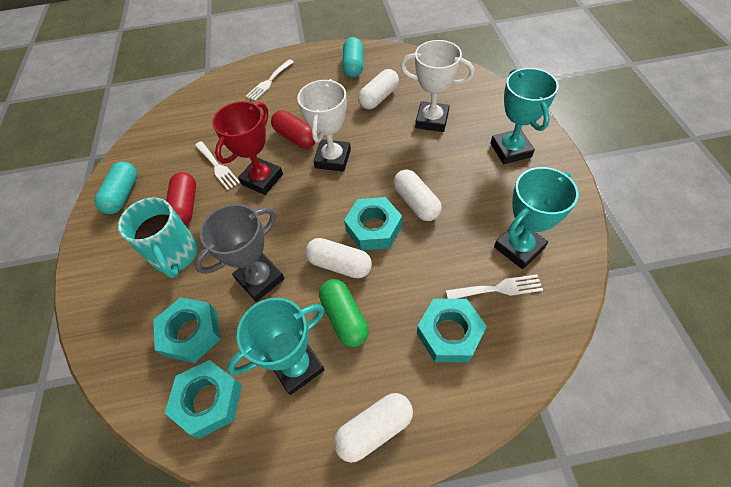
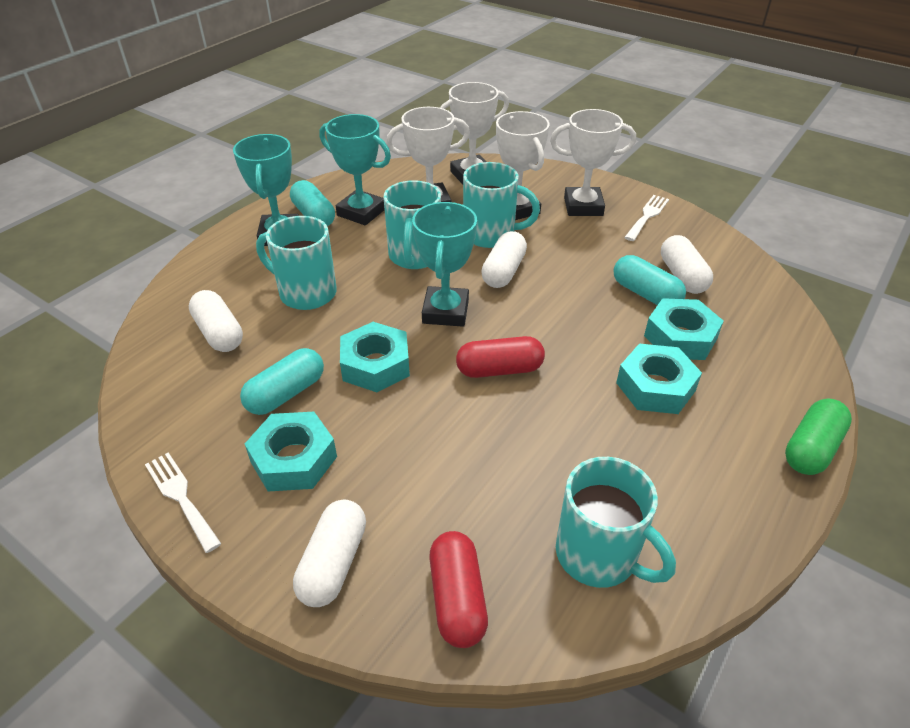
grey trophy: [195,204,285,302] = 1 -> none = 0
red trophy: [212,101,283,195] = 1 -> none = 0
turquoise capsule: [94,162,137,214] [343,37,363,77] = 2 -> [240,348,324,415] [290,180,335,226] [613,255,686,305] = 3
turquoise mug: [118,198,198,278] = 1 -> [256,216,337,310] [384,180,441,269] [463,162,540,248] [556,457,676,588] = 4
white fork: [195,141,240,190] [246,60,294,101] [446,274,543,299] = 3 -> [145,452,221,553] [624,195,669,241] = 2
white trophy: [297,79,351,172] [400,40,474,132] = 2 -> [386,107,470,202] [440,82,509,184] [496,111,550,220] [550,109,636,216] = 4

